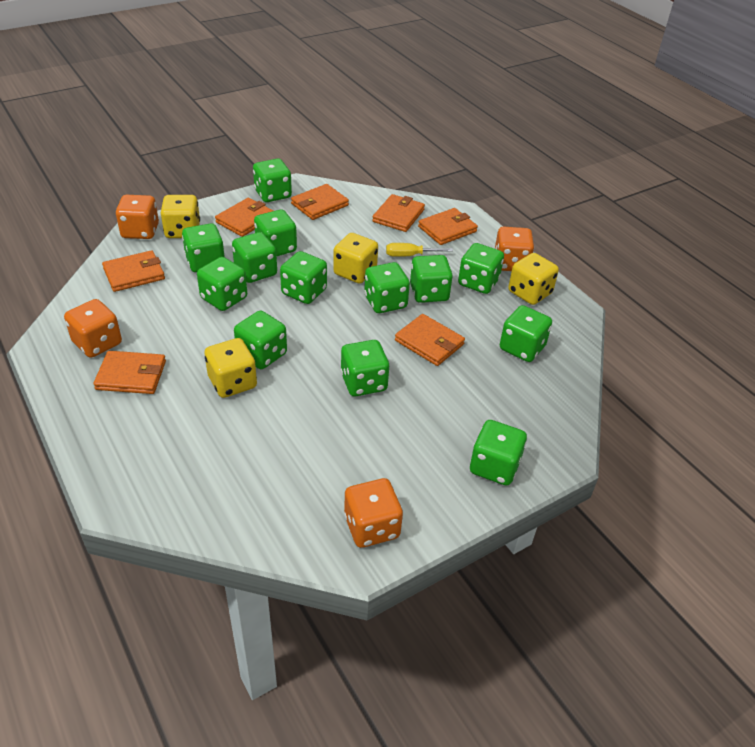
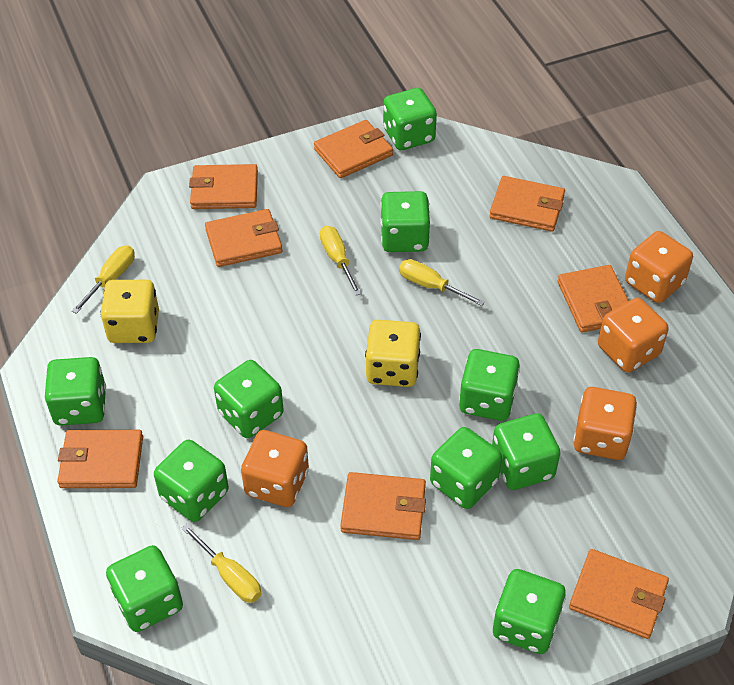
green dice: [182,223,225,272] [197,257,247,311] [232,232,277,283] [234,311,287,369] [253,158,292,202] [254,210,297,256] [280,251,327,304] [341,340,389,397] [364,262,410,313] [410,255,453,303] [458,243,504,294] [470,420,527,486] [500,305,552,362] = 13 -> [45,357,106,426] [106,545,183,632] [154,440,229,522] [214,360,284,438] [380,191,430,252] [383,88,437,150] [430,427,502,509] [459,349,520,421] [492,413,560,490] [493,569,566,654] = 10
orange wallet: [93,351,166,394] [102,250,165,292] [215,198,274,237] [291,184,349,220] [372,194,425,232] [395,314,465,366] [418,208,478,245] = 7 -> [57,430,143,488] [189,164,258,209] [205,209,282,267] [314,120,393,178] [340,472,426,540] [489,176,565,232] [558,265,629,333] [569,549,669,639] = 8
yellow dice: [161,195,200,238] [204,338,257,398] [333,233,378,284] [508,253,559,305] = 4 -> [100,280,159,343] [365,320,421,387] = 2
yellow screwdriver: [386,243,453,257] = 1 -> [72,246,135,314] [181,524,262,603] [320,226,361,295] [399,259,485,306] = 4

